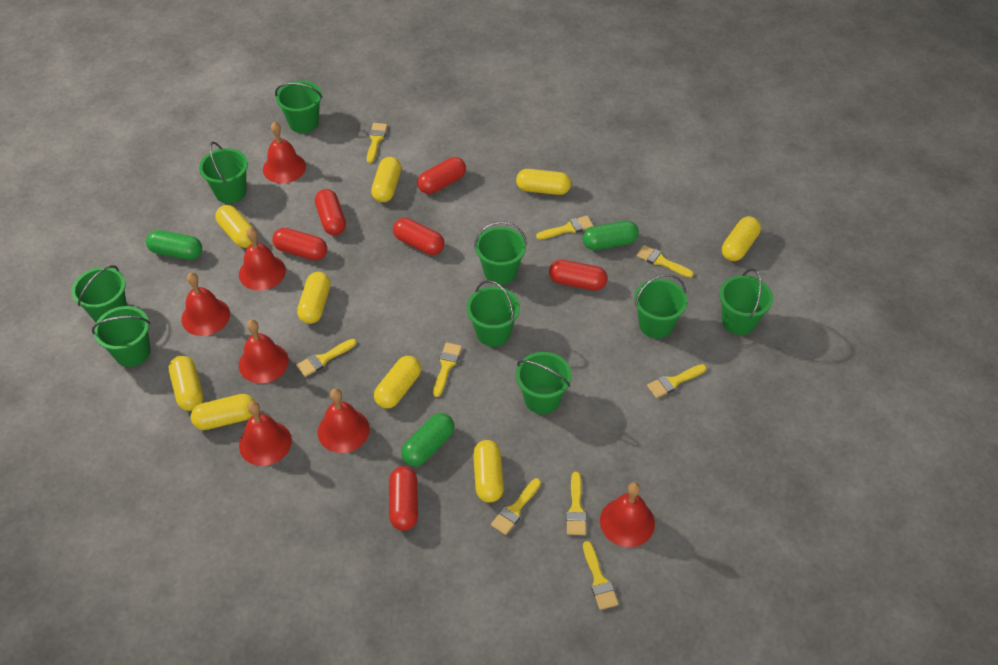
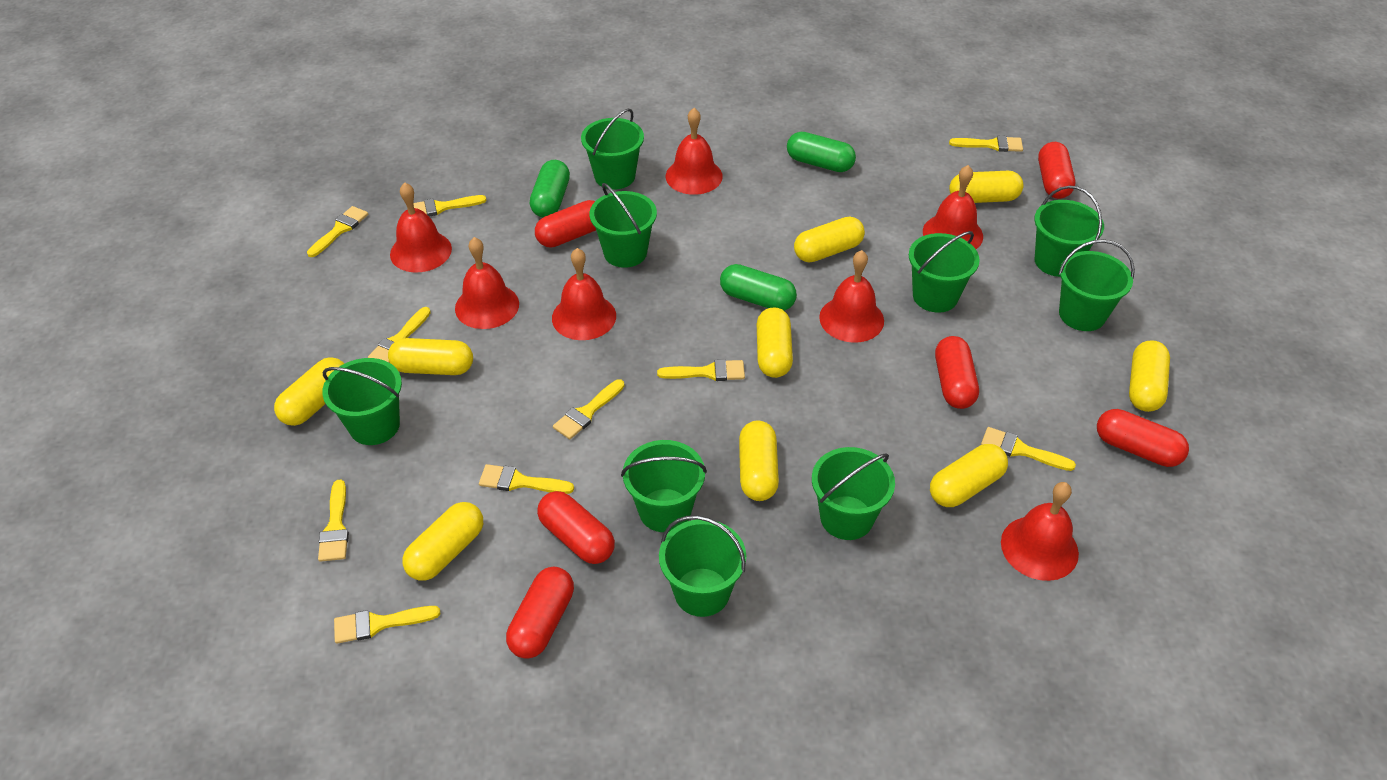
yellow brush: [296,339,356,377] [367,123,387,163] [433,342,462,397] [491,478,541,535] [536,216,593,240] [566,472,587,535] [583,541,619,610] [636,245,694,278] [647,364,706,398] = 9 -> [307,206,368,257] [318,480,349,562] [334,606,441,644] [368,307,431,363] [413,195,487,217] [479,464,574,494] [553,379,624,439] [657,359,745,381] [949,136,1023,152] [981,427,1076,471] = 10

